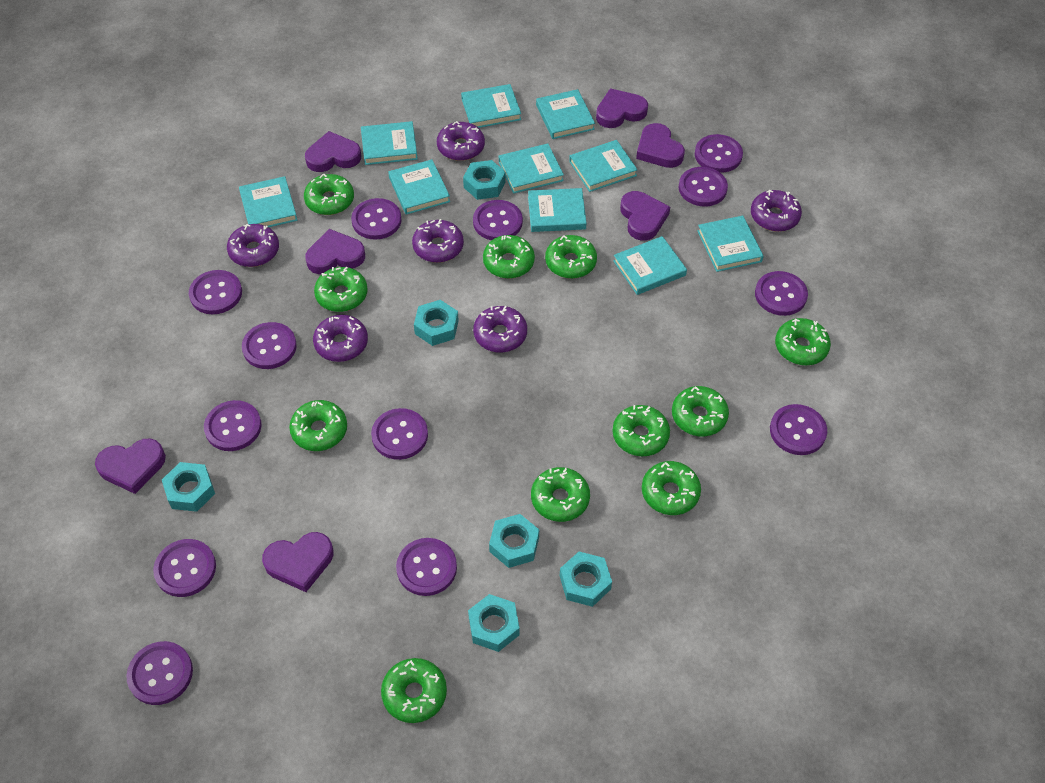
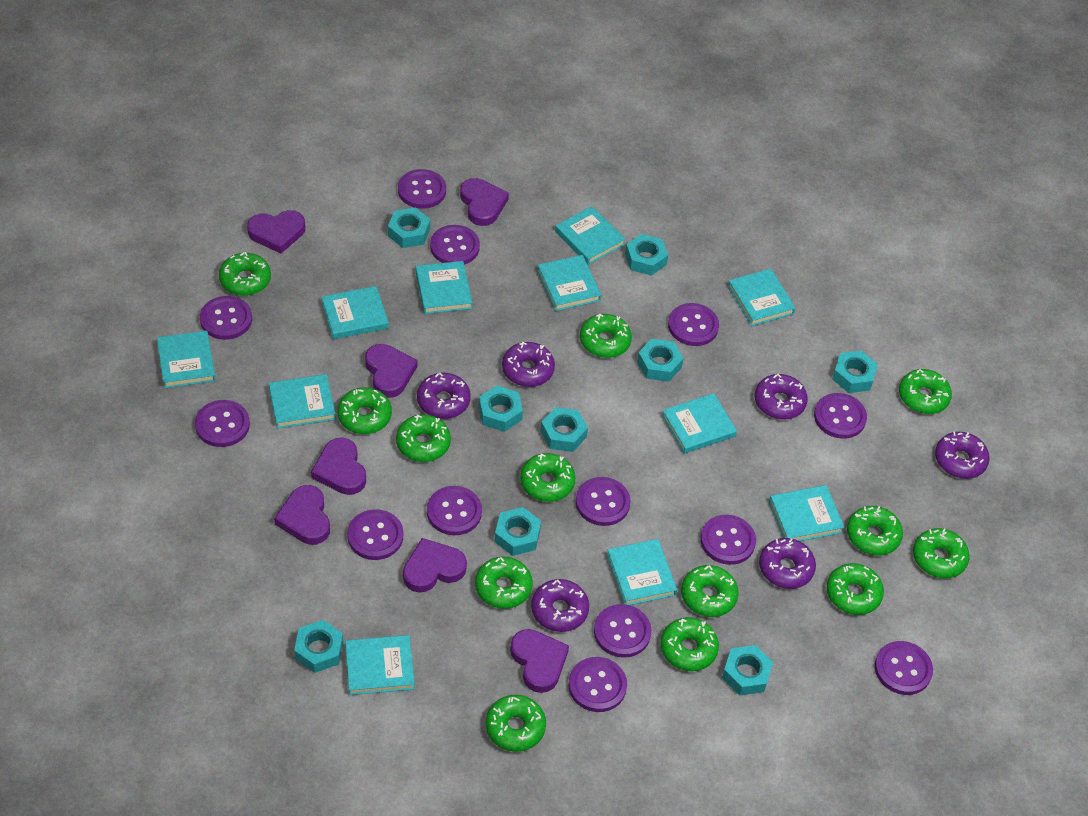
green donut: [289,400,347,451] [304,174,354,215] [314,267,368,312] [381,658,447,723] [483,235,535,279] [531,467,590,522] [545,235,597,279] [613,405,670,456] [642,461,701,515] [672,386,729,436] [775,318,831,365] = 11 -> [219,252,271,296] [337,387,392,434] [396,414,451,462] [475,556,533,609] [486,695,546,752] [520,453,575,502] [580,314,632,358] [660,617,719,671] [681,565,739,617] [827,563,884,615] [847,506,903,555] [899,369,952,414] [913,528,969,578] = 13
turquoise book: [239,176,297,227] [361,121,418,165] [388,159,450,215] [461,84,521,128] [499,144,564,194] [528,188,586,232] [536,89,595,139] [569,140,638,192] [613,236,687,295] [697,216,764,272] = 10 -> [157,330,216,388] [269,374,336,429] [322,286,389,339] [345,635,415,695] [415,261,473,314] [537,255,601,311] [555,206,626,265] [607,539,677,605] [661,393,737,454] [728,269,796,326] [769,485,844,541] = 11
turquoise nut: [162,462,215,512] [414,300,459,346] [463,160,506,200] [468,594,520,652] [489,514,539,568] [560,552,612,607] = 6 -> [294,620,343,673] [388,207,430,248] [478,385,523,432] [494,507,541,556] [541,407,588,452] [625,234,668,275] [637,339,684,382] [722,645,773,696] [832,351,878,393] = 9

